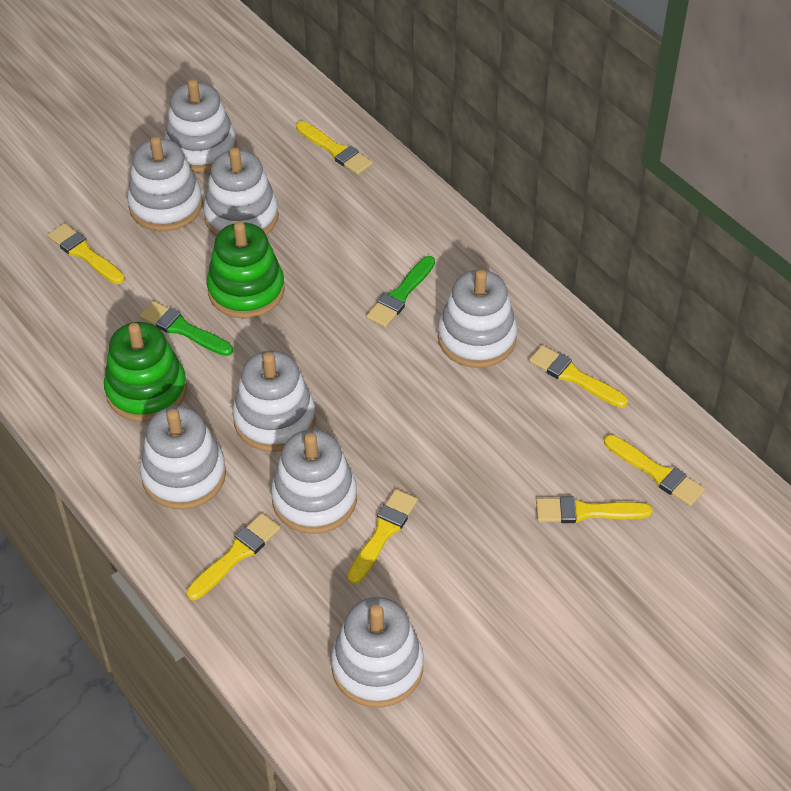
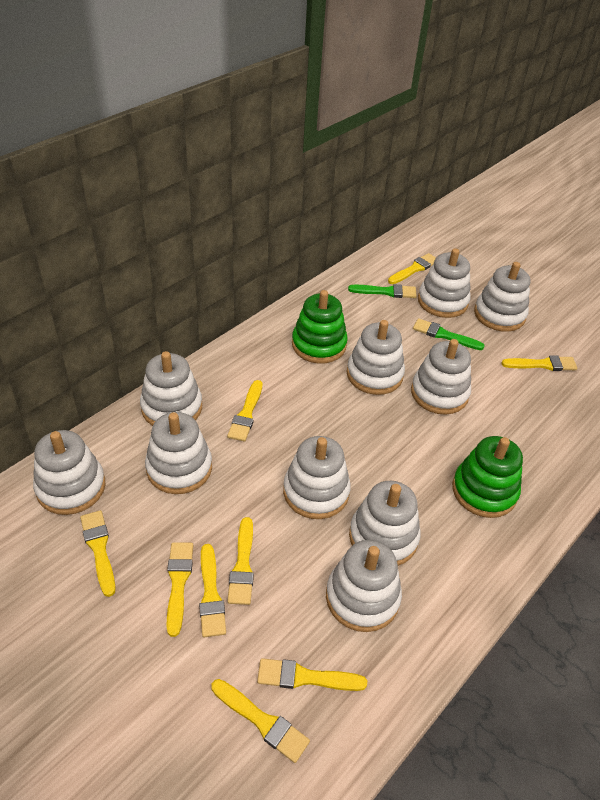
white stacking toy: [127,136,203,231] [140,406,226,510] [164,79,237,173] [203,147,279,236] [232,350,316,452] [271,429,357,534] [331,597,424,707] [438,270,517,368] = 8 -> [33,430,105,515] [140,351,202,426] [145,412,212,494] [283,436,351,519] [326,540,402,632] [347,320,405,395] [349,481,421,566] [411,339,471,415] [418,248,471,318] [474,262,530,332] = 10
yellow brush: [47,223,125,284] [186,513,281,600] [296,121,373,175] [347,489,418,585] [529,345,628,408] [536,497,653,523] [604,435,705,506] = 7 -> [80,510,116,597] [167,542,193,637] [199,544,226,637] [211,679,310,763] [227,380,262,442] [227,517,254,605] [257,658,367,691] [388,253,436,284] [501,355,577,371] = 9

